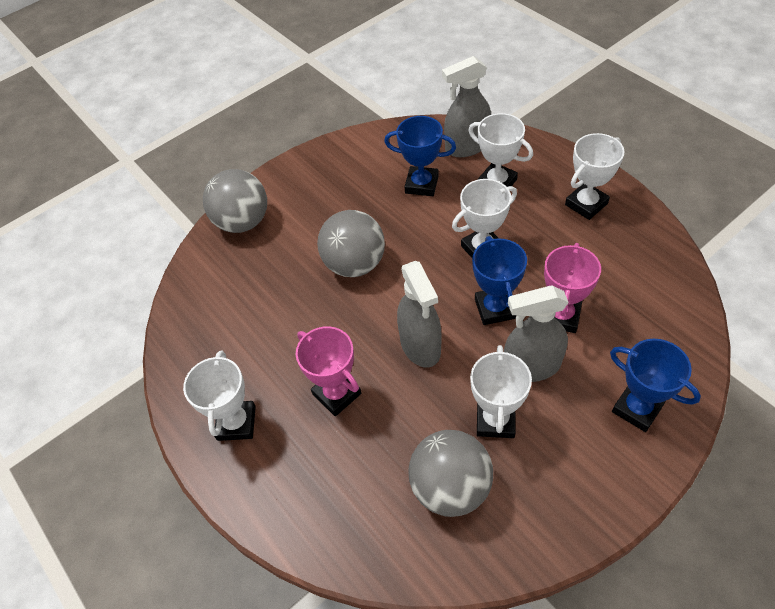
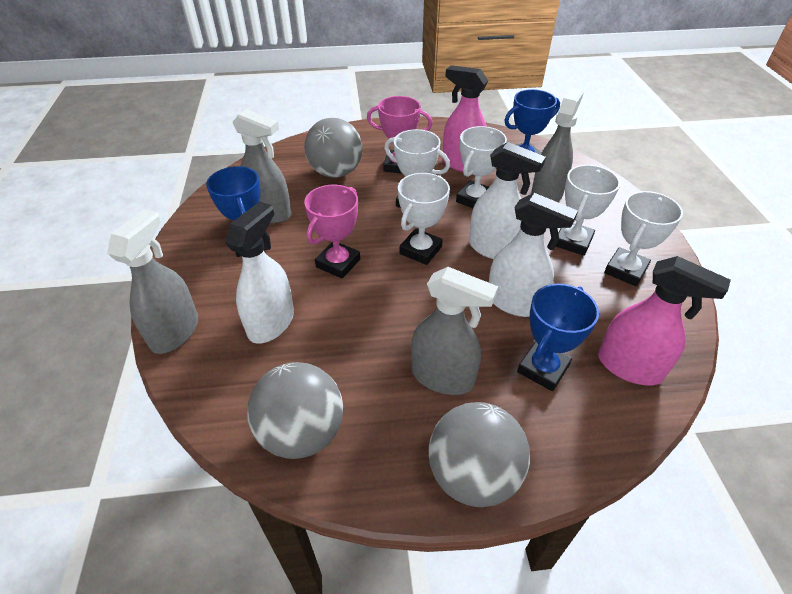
grey spray bottle: [397,261,442,368] [442,56,491,157] [504,286,569,382] = 3 -> [107,209,198,354] [233,109,291,223] [411,267,498,395] [531,87,584,202] = 4
pink spray bottle: none = 0 -> [443,65,488,172] [598,256,731,385] = 2
white spray bottle: none = 0 -> [225,201,294,344] [469,142,546,259] [489,193,578,317] = 3

